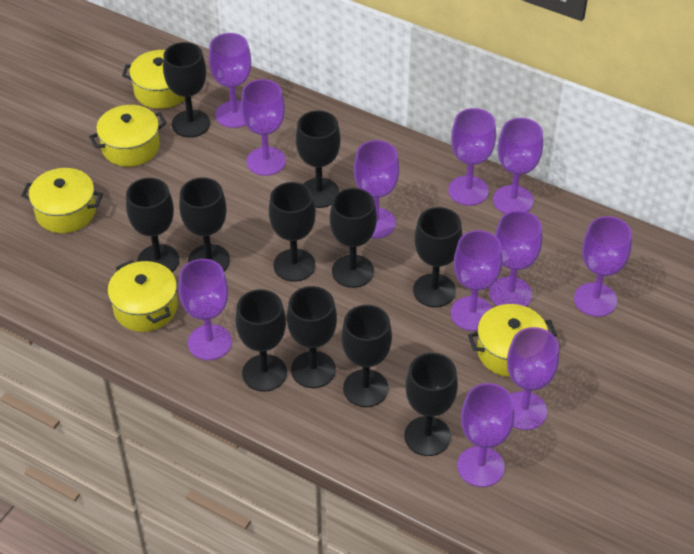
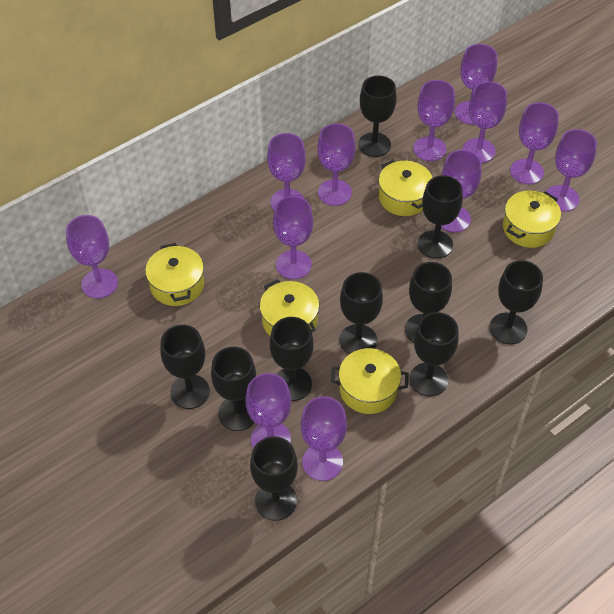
black goblet: [126,178,179,272] [163,42,210,138] [179,177,230,271] [236,289,287,392] [269,182,316,282] [287,286,337,388] [296,110,340,208] [330,188,377,288] [341,305,392,407] [404,353,458,456] [413,207,462,307] = 11 -> [160,325,210,409] [211,347,256,431] [250,436,298,521] [270,317,314,401] [339,272,383,354] [358,76,397,157] [405,262,452,343] [409,312,459,397] [418,175,463,259] [490,260,543,344] = 10
purple goblet: [179,259,232,360] [209,33,251,128] [241,79,286,176] [354,140,399,239] [448,108,496,206] [451,230,503,331] [457,383,515,487] [489,210,542,307] [493,118,543,214] [507,327,559,430] [574,216,632,317] = 11 -> [66,215,118,298] [246,373,291,448] [267,133,306,210] [273,196,313,279] [301,396,347,481] [317,123,355,206] [413,80,455,161] [441,150,482,232] [455,44,497,124] [462,82,507,163] [510,102,559,184] [546,129,597,212] = 12

